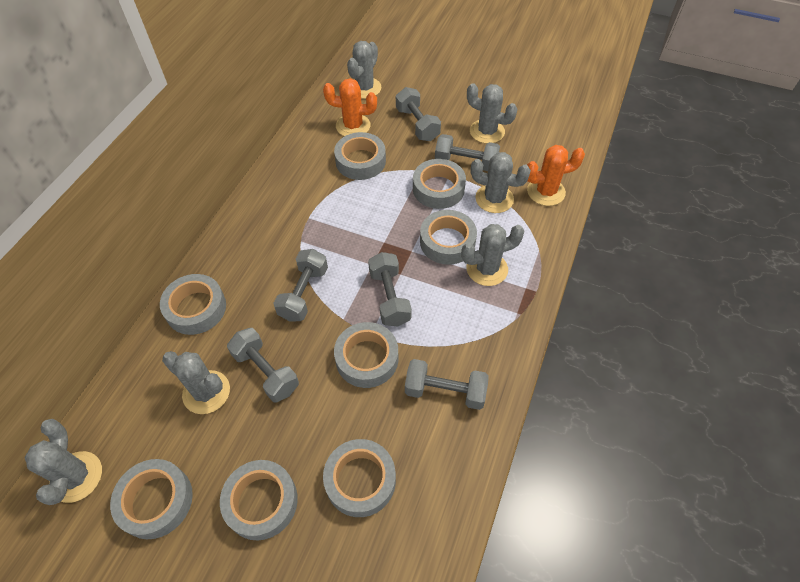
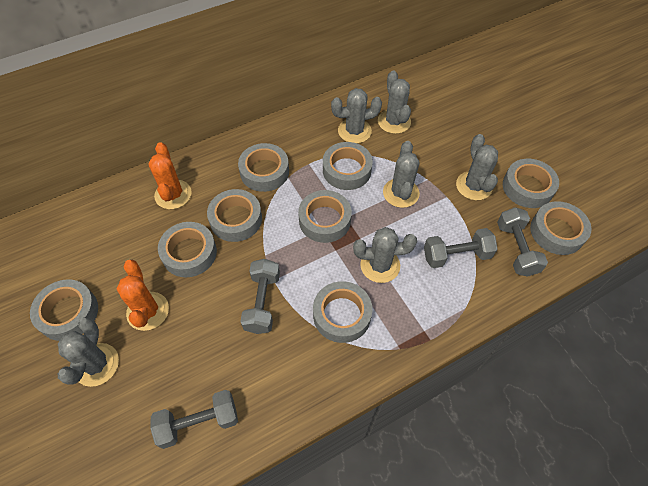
grey dumbbell: [227,328,299,402] [273,249,328,322] [368,252,412,326] [396,87,441,141] [405,359,489,410] [435,134,500,171] = 6 -> [150,390,238,449] [240,259,280,334] [424,228,498,268] [497,207,548,277] = 4
grey tape: [110,459,193,539] [160,274,226,335] [220,460,298,540] [323,439,396,517] [334,132,386,180] [334,322,398,388] [413,159,466,209] [420,210,477,265] = 8 -> [30,279,98,341] [158,222,217,277] [207,189,262,242] [238,143,289,192] [298,190,352,243] [313,281,372,343] [323,142,373,190] [503,159,559,208] [530,201,592,255] = 9

